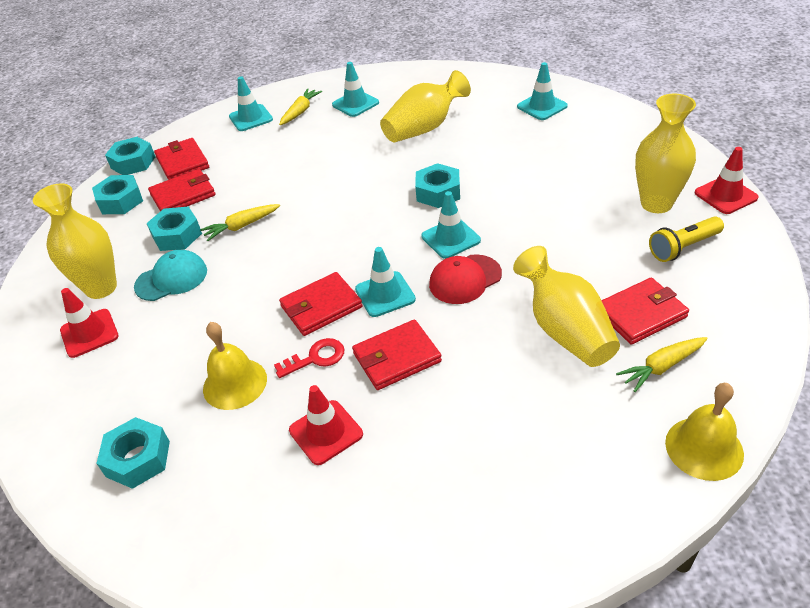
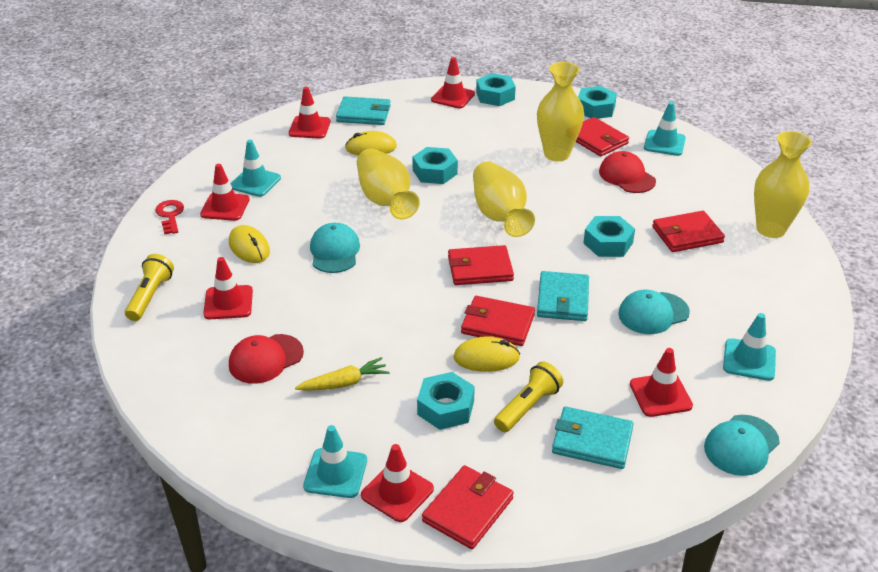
red cap: [429,254,502,304] = 1 -> [229,334,304,384] [599,151,656,193] = 2
red traffic cone: [60,288,119,358] [289,385,363,465] [695,147,759,214] = 3 -> [200,164,250,221] [203,257,253,319] [288,87,331,139] [361,444,434,522] [431,57,475,108] [630,348,693,417] = 6
turquoise cap: [134,249,207,301] = 1 -> [310,223,360,273] [618,290,690,334] [704,415,780,476] = 3
turquoise traffic cone: [229,76,273,131] [332,62,379,117] [355,247,416,317] [421,191,481,259] [517,62,568,120] = 5 -> [230,140,281,197] [303,425,367,498] [644,102,686,156] [723,313,776,381] = 4
turquoise wallet: none = 0 -> [336,96,391,125] [537,271,589,321] [552,406,634,469] = 3
yellow bell: [203,322,267,410] [665,383,744,481] = 2 -> none = 0
yellow carrot: [200,204,280,241] [279,89,322,125] [616,337,707,392] = 3 -> [295,357,390,391] = 1
yellow flashlight: [649,216,724,262] = 1 -> [125,254,174,321] [494,362,563,432] = 2
yellow mouse: none = 0 -> [229,225,270,263] [345,131,397,156] [453,336,520,372] = 3

